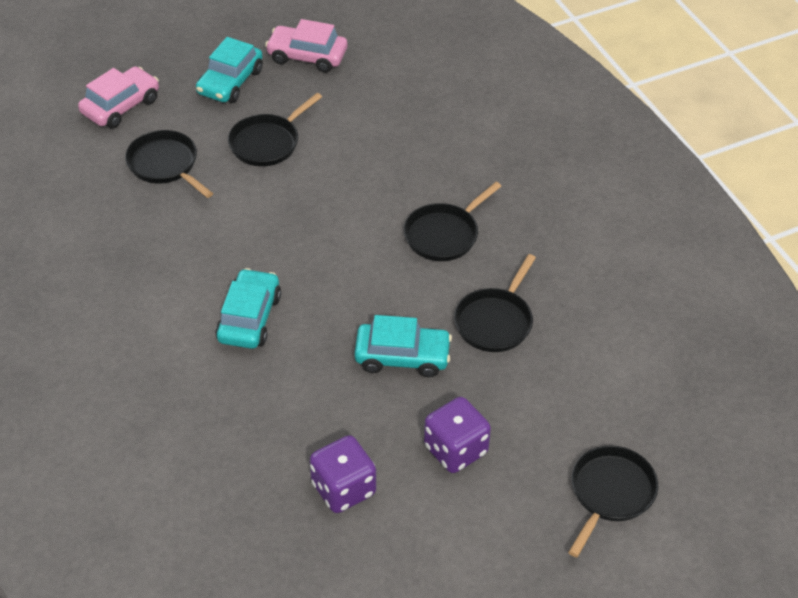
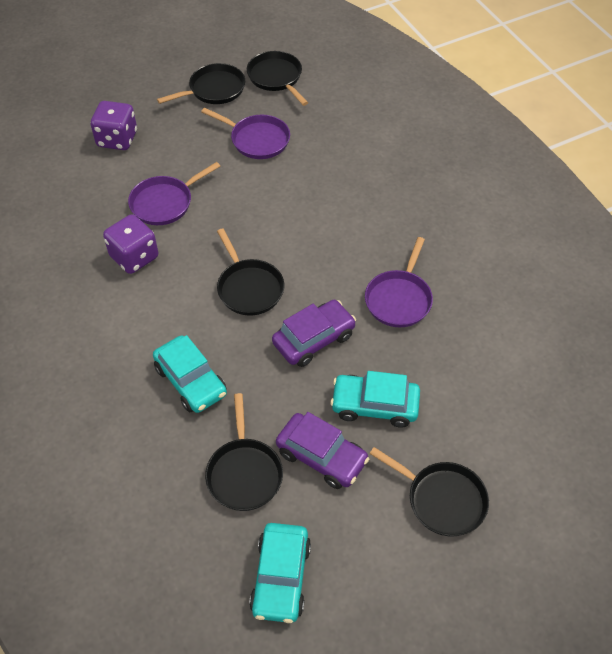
pink car: [78,66,159,128] [265,19,347,73] = 2 -> none = 0
purple car: none = 0 -> [272,300,356,367] [276,412,369,489] = 2
purple pan: none = 0 -> [128,162,220,225] [201,108,290,159] [365,237,433,327] = 3

